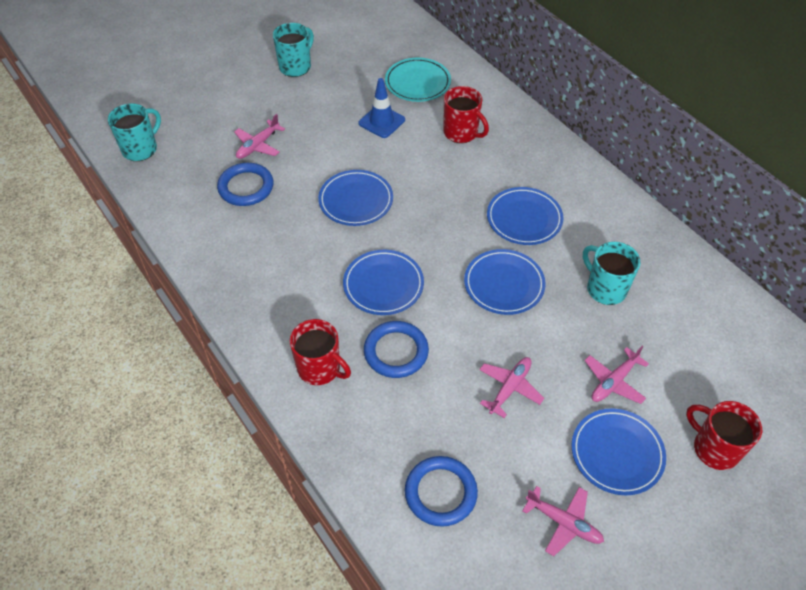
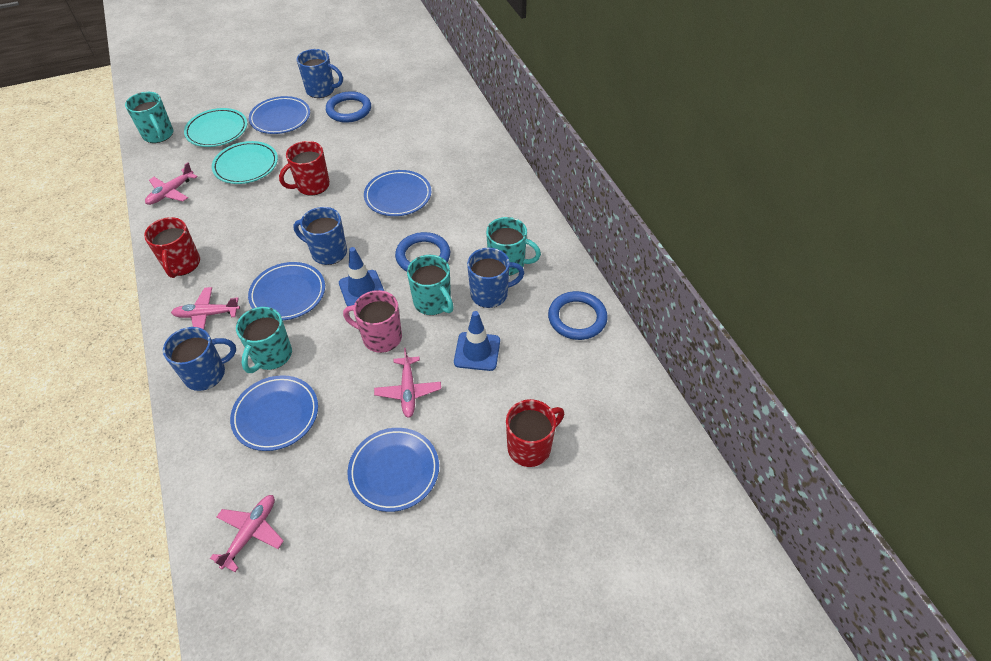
blue mug: none = 0 -> [163,327,236,391] [293,207,347,265] [297,49,343,98] [467,248,524,308] = 4
blue traffic cone: [359,78,405,138] = 1 -> [339,247,384,306] [454,311,500,371] = 2
pink mug: none = 0 -> [343,290,402,353] = 1
turquoise mug: [108,103,161,161] [273,23,314,77] [583,242,640,305] = 3 -> [125,92,173,143] [236,307,292,373] [407,255,454,315] [486,217,541,276] = 4
turquoise plate: [385,58,451,102] = 1 -> [184,108,247,147] [212,141,278,184] = 2

